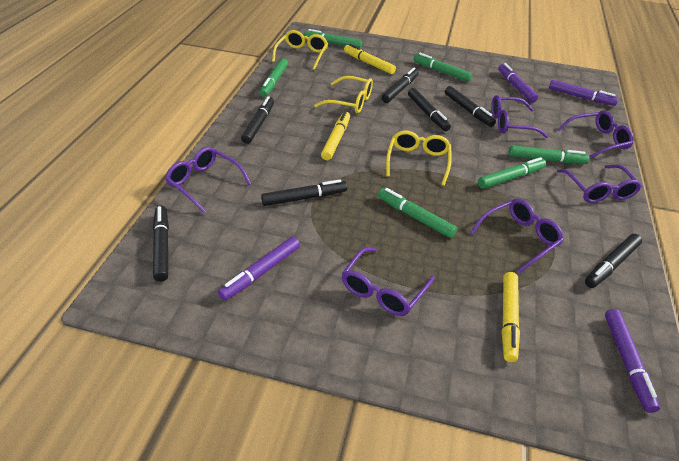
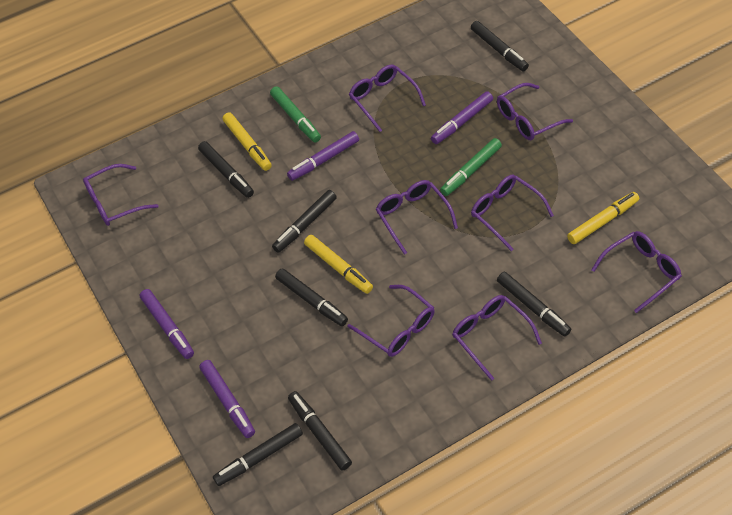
green marker: [259,58,288,97] [304,29,362,49] [378,188,457,238] [413,53,472,82] [478,157,546,189] [508,145,589,164] = 6 -> [270,86,321,142] [440,138,502,196] = 2
purple glasses: [165,147,251,214] [342,247,434,316] [470,199,564,273] [491,95,548,138] [557,110,634,159] [557,165,642,203] = 6 -> [83,164,159,226] [347,285,435,357] [349,64,426,132] [376,180,458,255] [452,295,542,381] [471,175,554,251] [497,83,573,140] [591,231,682,313] = 8
yellow glasses: [272,30,328,70] [314,76,373,113] [386,131,452,186] = 3 -> none = 0

